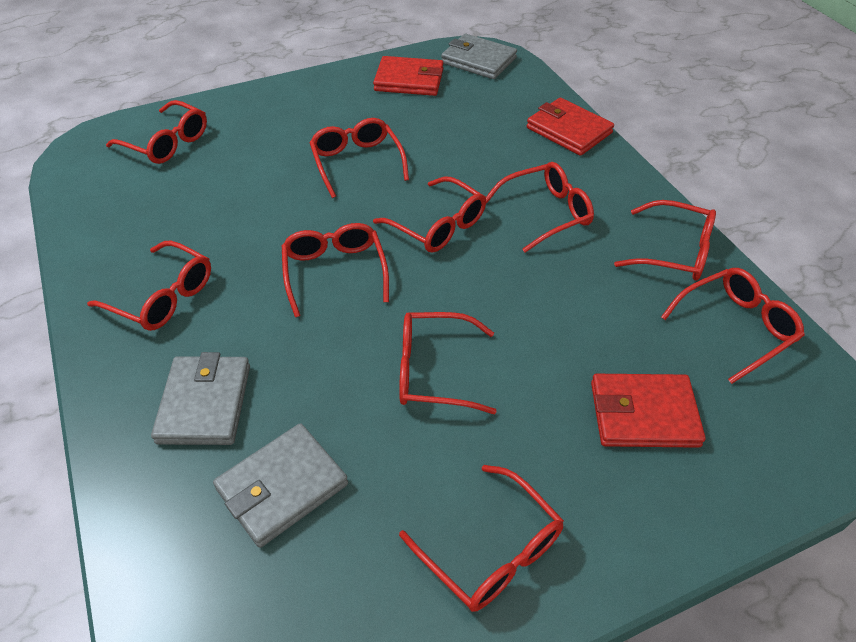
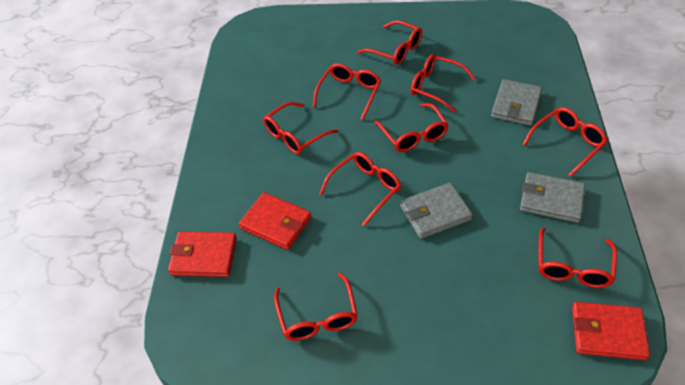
red glasses: [87,241,211,331] [106,100,207,164] [282,223,389,317] [309,118,409,198] [373,176,486,253] [399,312,497,414] [399,465,564,612] [486,162,594,253] [614,200,716,281] [661,268,805,384] = 10 -> [263,102,339,154] [274,273,358,341] [313,63,381,120] [319,152,401,226] [357,21,422,65] [374,103,449,152] [411,54,476,113] [523,107,607,177] [539,228,617,288] = 9

